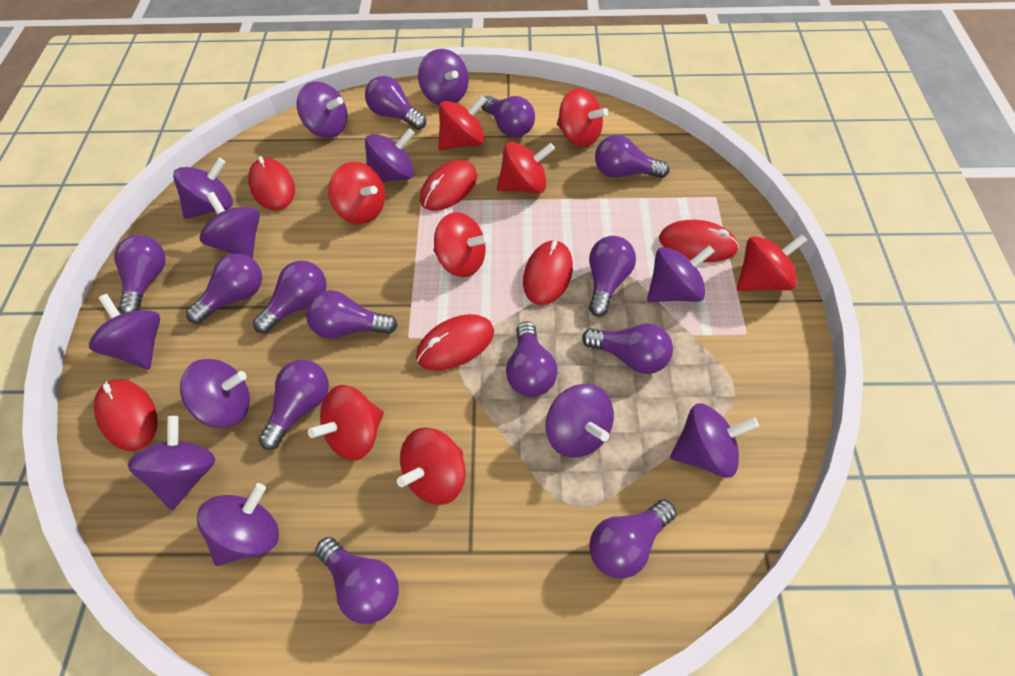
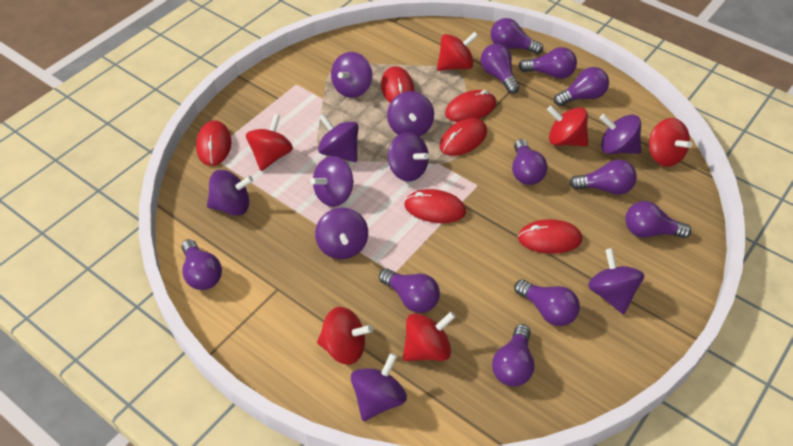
purple light bulb: [114,235,166,314] [186,253,262,324] [253,261,327,333] [258,360,329,450] [306,290,398,339] [315,537,399,624] [365,76,426,130] [481,96,535,137] [506,321,558,397] [582,323,673,374] [589,236,636,317] [589,500,676,579] [595,135,670,178] = 13 -> [181,239,222,290] [379,268,440,313] [481,44,519,94] [491,18,543,55] [492,324,534,387] [512,139,547,185] [514,279,580,326] [518,47,577,79] [554,67,609,106] [569,159,637,195] [625,201,692,238] = 11
purple spinning top: [89,294,160,369] [128,416,216,510] [173,158,233,219] [180,359,250,428] [197,483,279,566] [200,192,260,259] [297,81,348,138] [365,128,415,182] [418,49,469,105] [546,384,614,458] [647,245,715,302] [670,403,759,478] = 12 -> [207,170,253,216] [310,156,354,207] [315,208,368,259] [318,114,359,162] [331,52,372,98] [351,353,407,421] [387,91,434,137] [388,132,429,182] [588,248,644,314] [600,114,641,154] = 10
red spinning top: [308,385,384,460] [328,162,385,224] [397,428,466,505] [434,212,490,277] [438,95,487,151] [497,142,555,194] [557,88,608,147] [737,234,808,291] = 8 -> [246,114,293,171] [317,307,373,365] [403,312,456,361] [437,32,478,71] [547,106,588,146] [649,118,692,167] = 6

